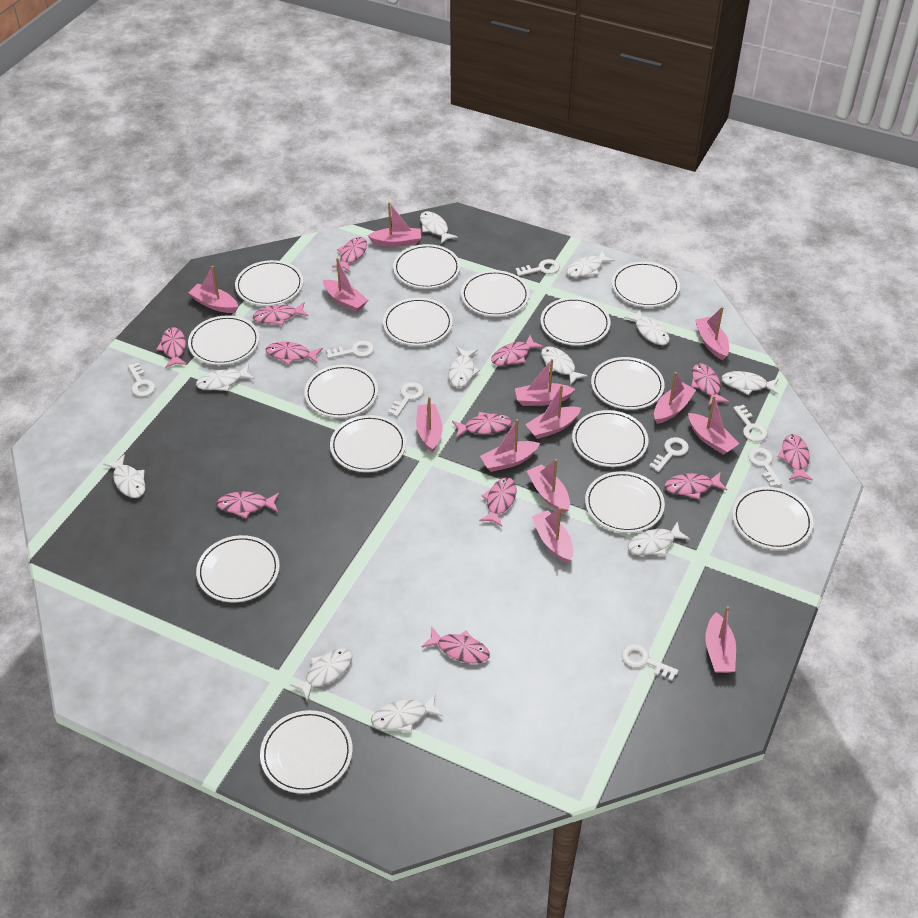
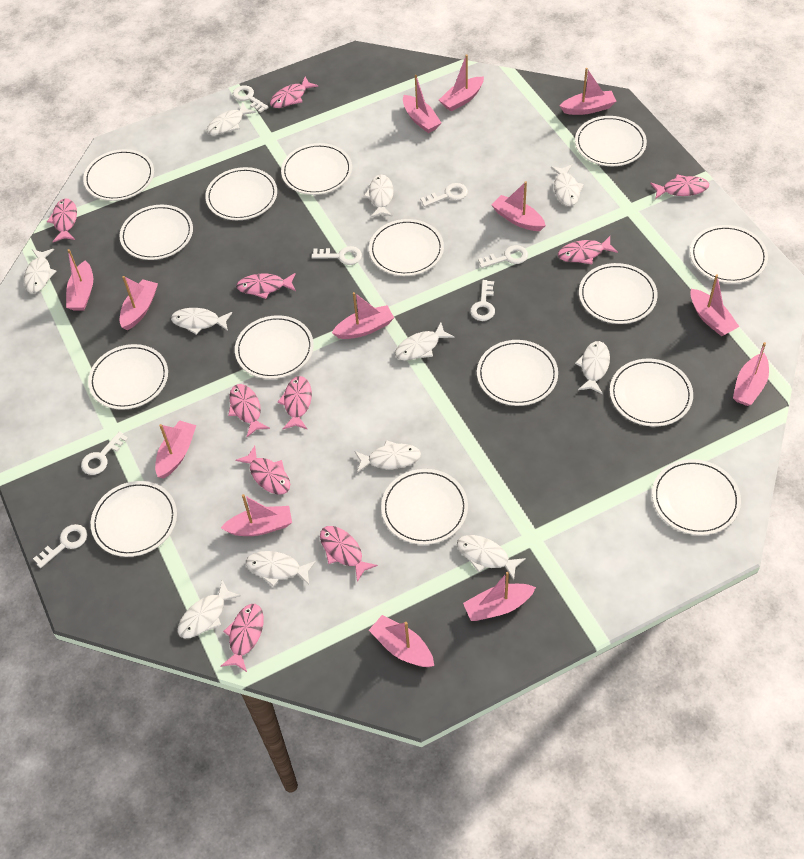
pink fish: [156,327,187,368] [217,492,280,518] [253,302,308,325] [266,342,323,365] [332,237,367,272] [422,627,490,664] [452,412,512,438] [479,478,516,527] [491,335,543,366] [665,472,727,499] [691,363,729,406] [777,434,813,481] = 12 -> [47,199,77,242] [220,604,264,672] [228,384,270,437] [236,273,296,299] [236,446,290,494] [270,77,318,108] [278,376,312,429] [320,526,378,582] [558,236,618,264] [650,174,709,199] = 10
white key: [128,362,155,397] [326,341,374,359] [388,382,424,417] [515,259,560,276] [621,644,679,681] [649,437,689,472] [733,405,768,442] [748,448,782,487] = 8 -> [33,524,87,568] [81,431,128,475] [233,86,269,113] [312,246,362,265] [420,183,468,207] [470,280,495,321] [478,245,528,268] = 7

